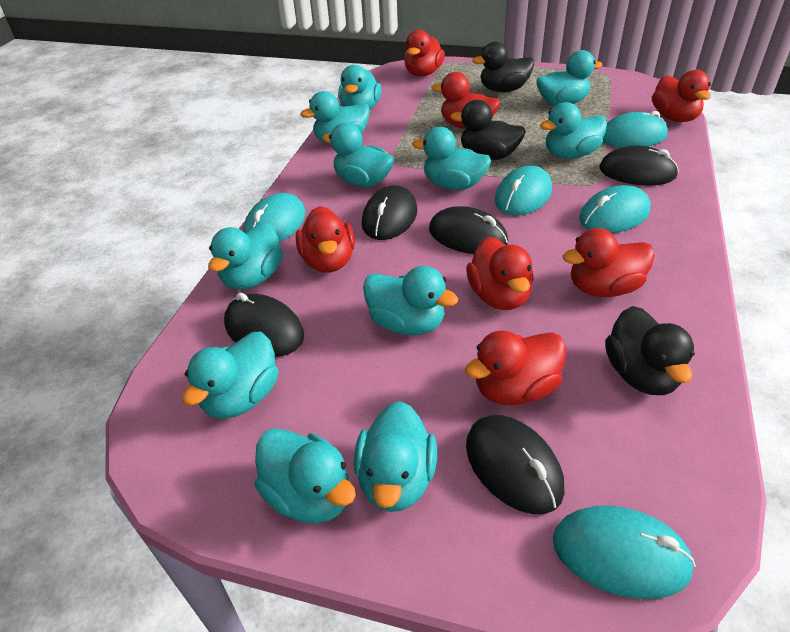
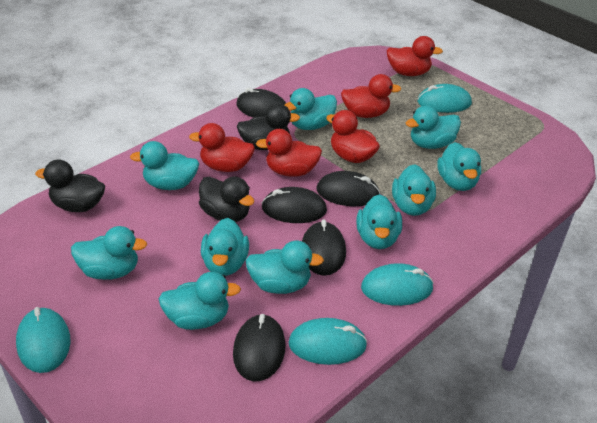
red duck: [296,206,355,273] [404,30,445,77] [431,72,500,129] [465,331,566,406] [466,237,534,310] [563,228,655,297] [652,70,711,122] = 7 -> [189,123,255,172] [256,129,322,177] [326,110,380,163] [341,74,402,118] [387,36,443,76] = 5
turquoise duck: [182,331,279,419] [208,222,283,290] [255,428,356,524] [300,91,370,144] [322,123,394,187] [338,65,382,110] [354,401,437,512] [363,266,458,336] [412,127,491,190] [536,50,603,106] [540,102,607,159] = 11 -> [71,226,147,280] [130,141,199,190] [159,272,241,330] [201,218,249,276] [246,241,324,294] [285,88,337,130] [356,194,402,249] [392,164,436,216] [406,105,461,149] [437,142,481,191] = 10
turquoise mouse: [243,193,306,242] [495,165,552,215] [553,506,696,599] [579,185,651,233] [603,111,668,148] = 5 -> [16,307,71,373] [288,318,367,365] [361,263,434,306] [417,84,472,113] = 4

